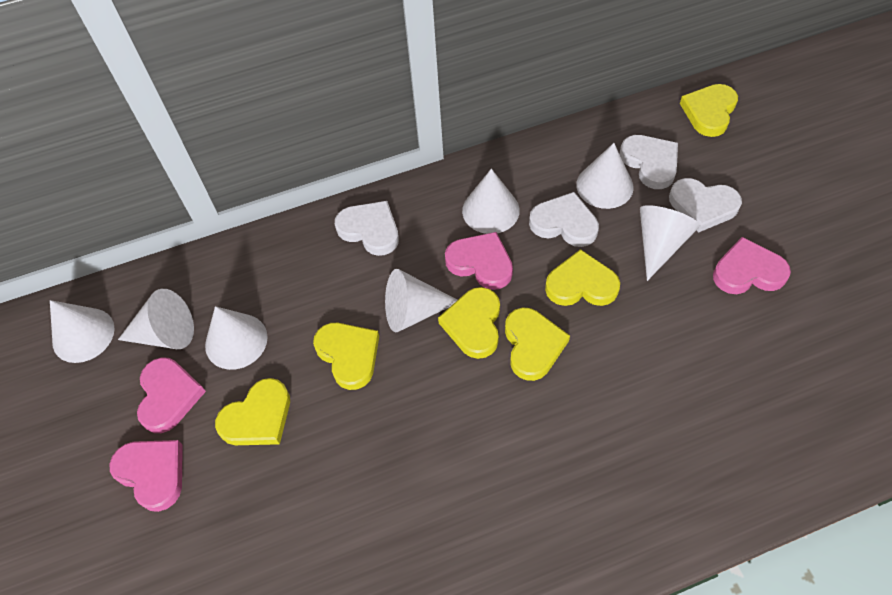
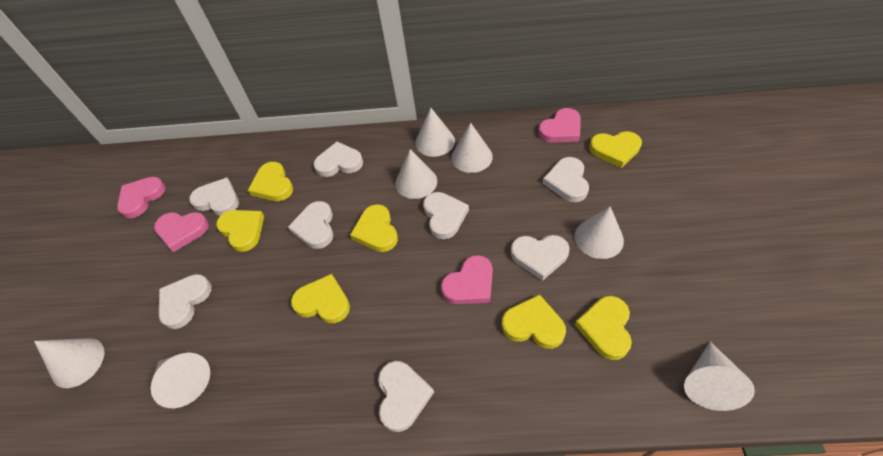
white heart: [335,201,399,256] [529,192,599,247] [620,135,678,189] [669,178,742,233] = 4 -> [159,274,212,329] [189,178,239,216] [288,201,333,249] [313,142,363,177] [378,361,434,432] [423,192,469,239] [511,235,570,281] [542,157,589,202] = 8
yellow heart: [215,378,290,445] [313,323,379,390] [438,287,500,359] [505,308,570,381] [545,249,620,306] [680,84,738,137] = 6 -> [216,210,264,252] [248,162,293,201] [291,274,350,323] [350,204,398,252] [502,294,566,349] [575,296,632,360] [589,131,642,168] = 7

